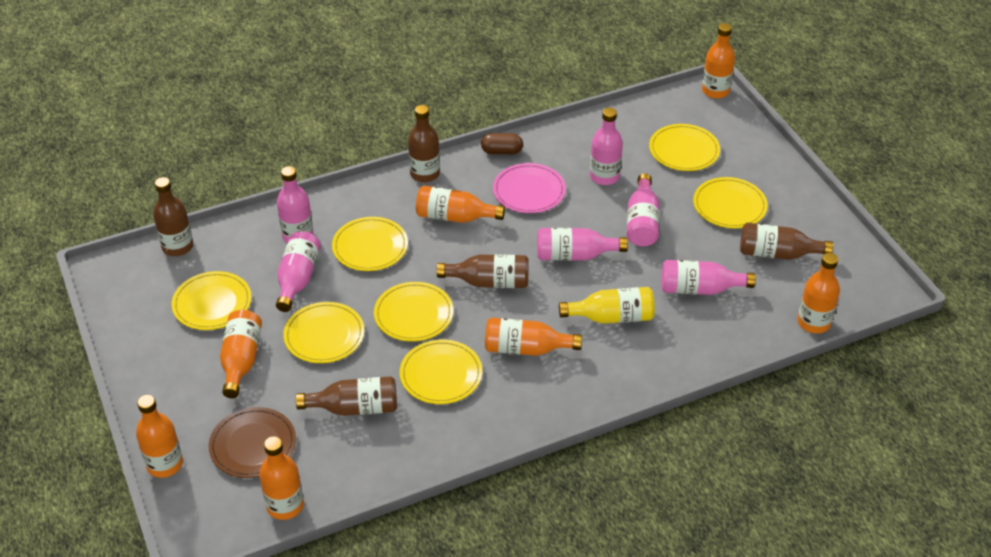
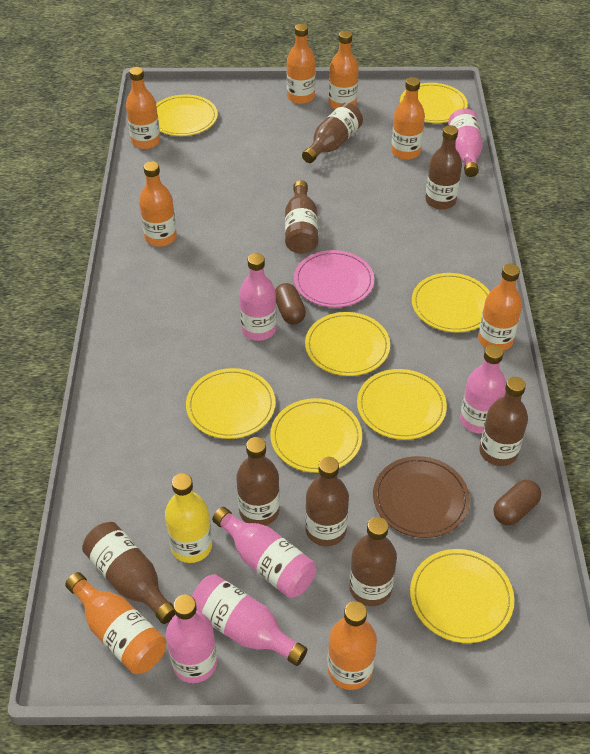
brown bottle: [153,177,193,256] [296,376,397,416] [408,105,440,182] [437,254,529,288] [740,223,833,260] = 5 -> [82,522,176,624] [236,437,280,526] [285,180,318,254] [302,103,363,163] [305,457,349,546] [349,517,397,606] [425,125,462,210] [479,377,528,466] = 8
brown capsule: [481,133,523,154] = 1 -> [275,283,306,324] [493,480,541,525] = 2
orange bottle: [136,395,183,478] [220,310,262,398] [259,436,304,520] [416,186,505,223] [485,318,582,356] [702,23,735,99] [797,253,840,334] = 7 -> [65,572,167,674] [126,67,160,149] [139,161,177,247] [287,24,316,104] [327,601,377,690] [329,31,359,109] [391,77,425,160] [478,264,522,351] = 8
yellow plate: [172,271,252,330] [283,302,365,363] [332,217,408,271] [374,282,453,342] [399,339,482,404] [649,124,720,171] [693,177,768,229] = 7 -> [156,94,218,136] [186,368,276,439] [270,398,362,473] [305,312,390,376] [357,369,447,440] [400,83,468,123] [410,549,514,643] [412,273,490,332] = 8

